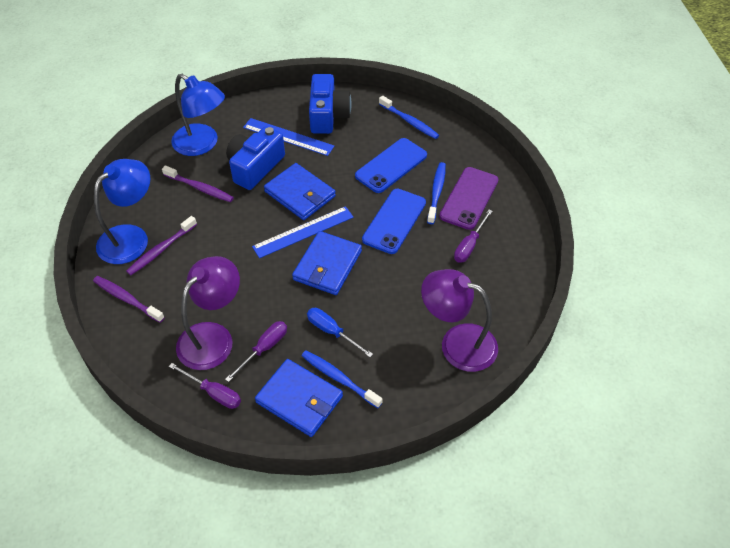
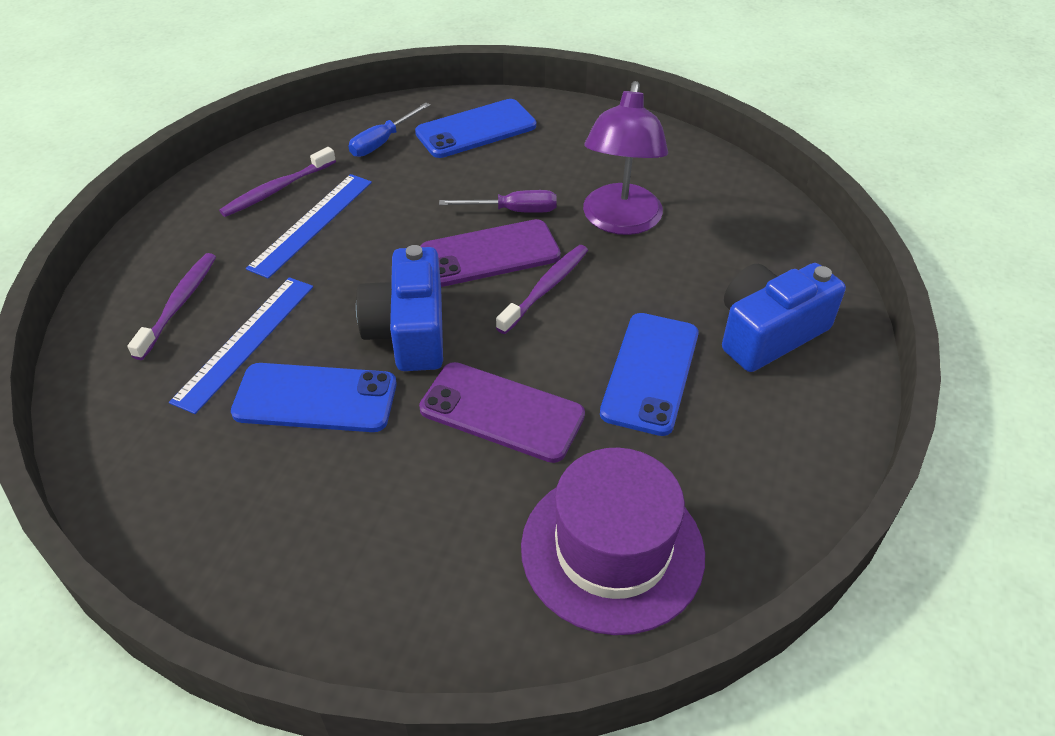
blue lamp: [94,159,150,264] [171,74,225,156] = 2 -> none = 0
blue phone: [355,138,427,193] [362,189,426,254] = 2 -> [231,363,397,432] [415,99,536,158] [600,313,699,436] = 3
blue toothbrush: [302,350,383,408] [379,95,439,139] [427,162,446,224] = 3 -> none = 0
blue wallet: [255,359,343,437] [264,163,336,220] [292,231,362,295] = 3 -> none = 0
purple hat: none = 0 -> [521,448,705,635] = 1
purple lamp: [176,256,240,370] [421,269,498,372] = 2 -> [583,81,668,235] = 1
purple phone: [439,167,499,230] = 1 -> [419,362,585,463] [420,219,561,287] = 2
purple screwdriver: [169,363,241,409] [225,321,287,382] [454,210,493,263] = 3 -> [439,190,557,213] = 1

